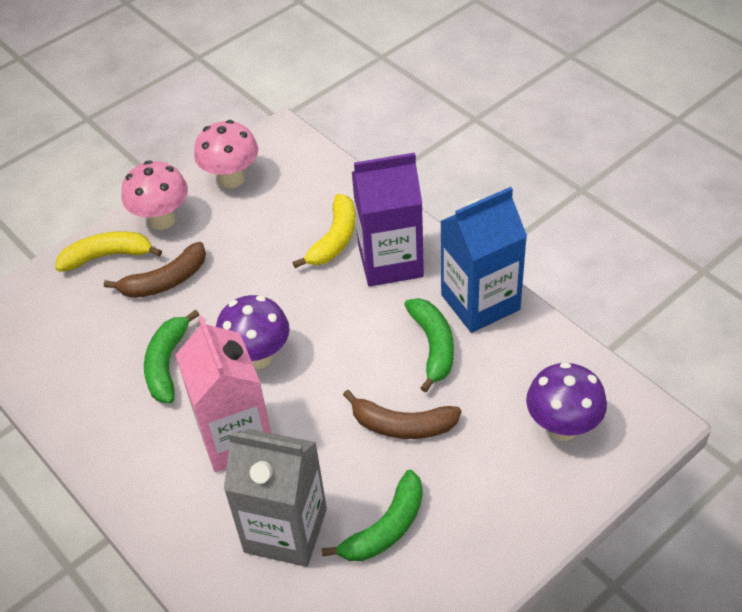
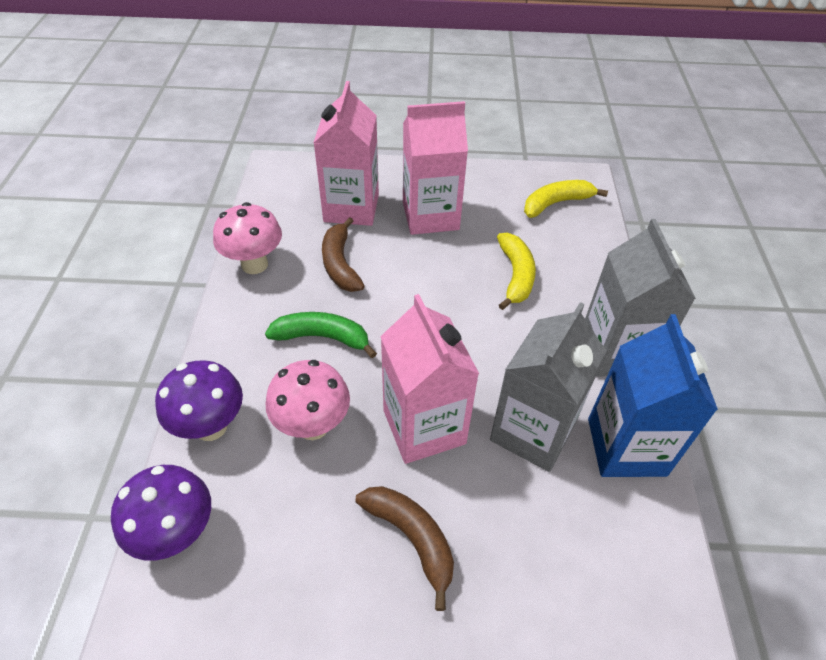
green banana: [144,309,200,403] [322,470,423,561] [404,298,454,393] = 3 -> [265,312,377,358] = 1
grey carton: [224,429,327,567] = 1 -> [490,302,606,472] [585,219,696,377] = 2
pink carton: [176,316,271,472] = 1 -> [313,81,379,226] [380,294,479,464] [403,101,468,235] = 3
purple carton: [352,153,424,287] = 1 -> none = 0

